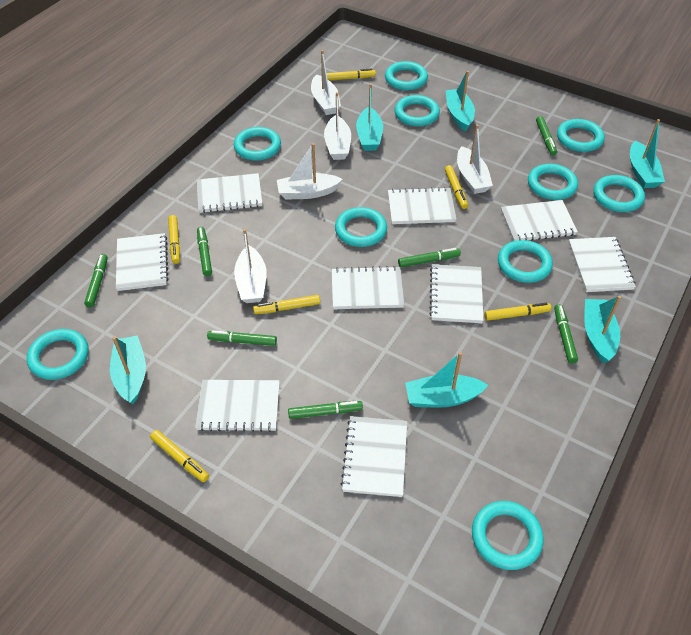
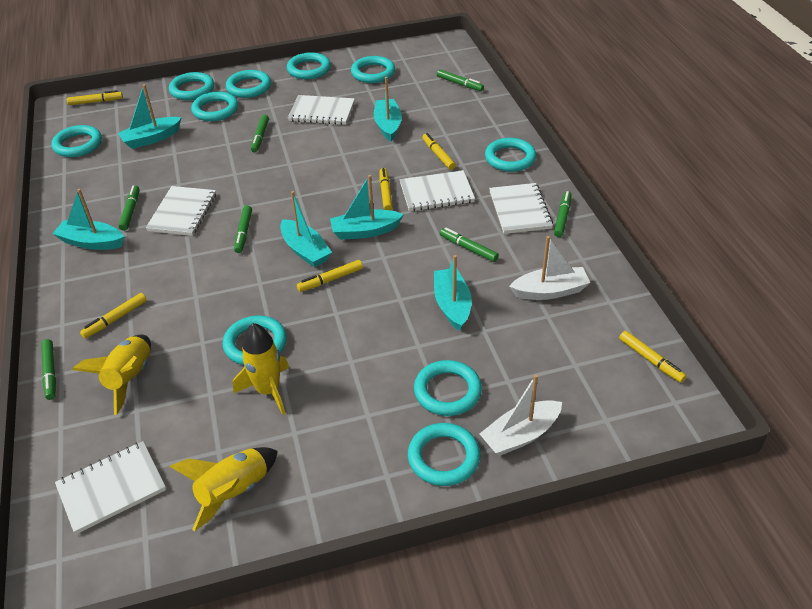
white boat: [234,229,267,303] [277,143,343,200] [311,50,341,115] [324,92,351,160] [457,124,493,194] = 5 -> [479,374,562,456] [509,236,590,300] = 2
white notebook: [116,233,168,291] [195,380,280,432] [197,173,262,213] [332,266,404,309] [341,416,407,497] [388,187,456,224] [430,264,484,323] [501,200,578,241] [569,237,636,292] = 9 -> [55,441,166,534] [146,186,216,236] [288,95,355,125] [400,170,475,211] [489,183,553,234] = 5
yellow rocket: none = 0 -> [72,334,151,415] [170,447,278,531] [233,323,289,415] = 3

